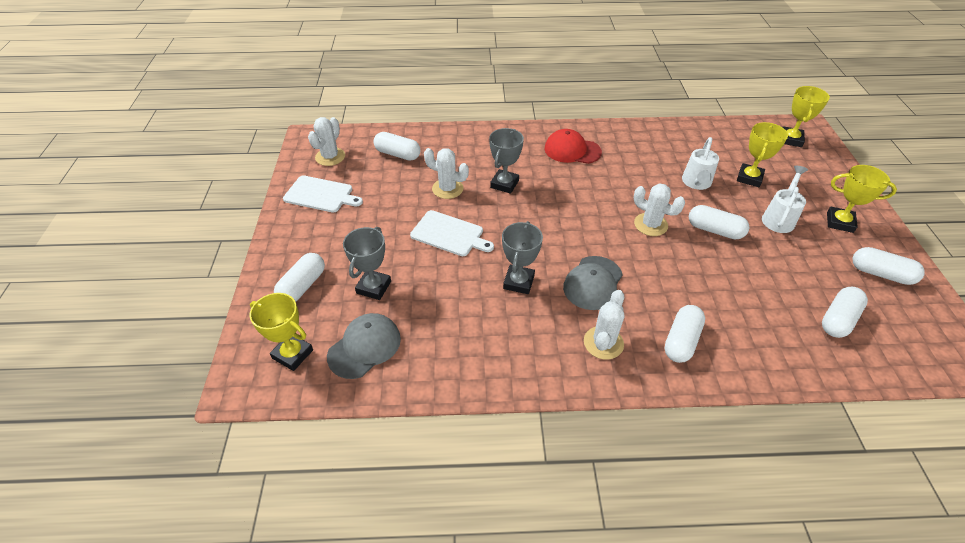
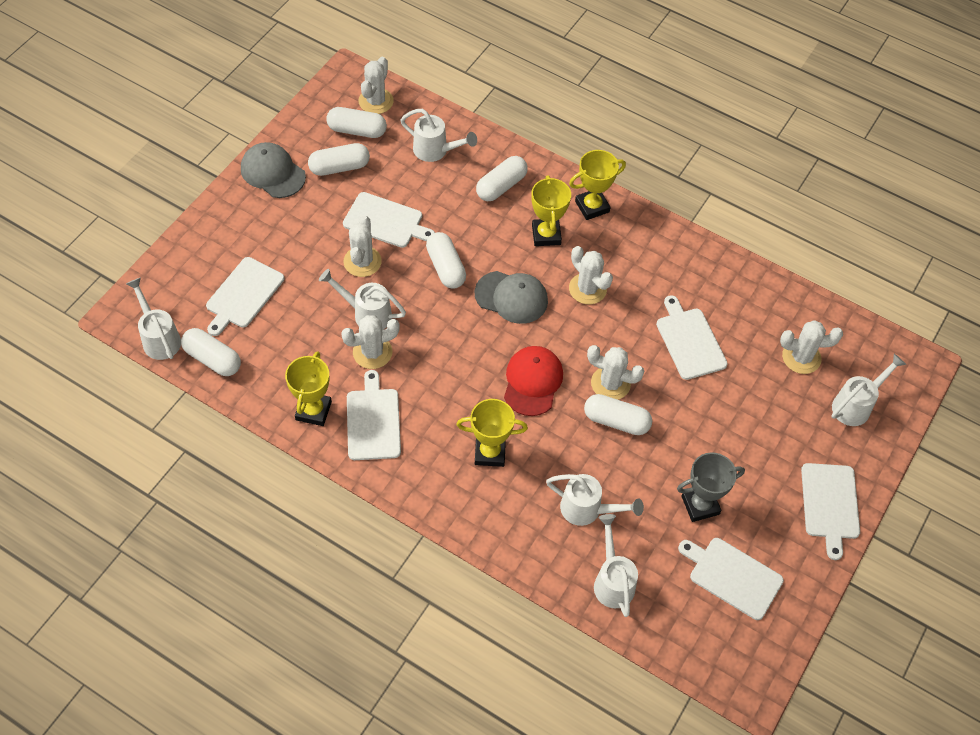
grey trophy: [343,227,391,300] [489,128,524,194] [502,221,543,294] = 3 -> [677,452,745,522] = 1
white cactus: [308,117,345,166] [424,148,469,199] [584,290,624,360] [634,183,685,236] = 4 -> [341,315,400,369] [343,215,382,277] [359,57,394,114] [569,246,613,304] [587,345,644,400] [780,320,843,374] = 6
white cutting board: [283,175,363,213] [410,210,494,256] = 2 -> [206,257,284,336] [343,192,435,248] [347,370,401,460] [656,295,728,380] [678,538,784,620] [801,463,860,560] = 6
white watering can: [682,137,719,190] [762,166,808,233] = 2 -> [126,277,181,360] [319,269,406,330] [401,109,477,162] [546,474,644,526] [594,514,638,617] [832,354,906,426] = 6

